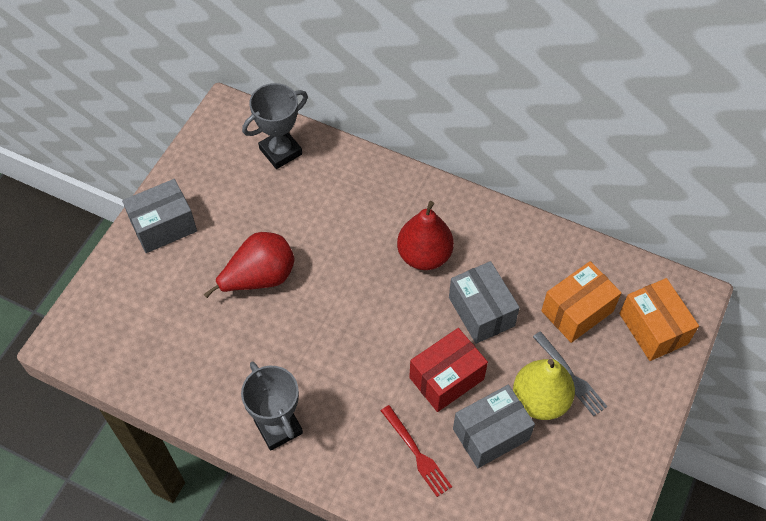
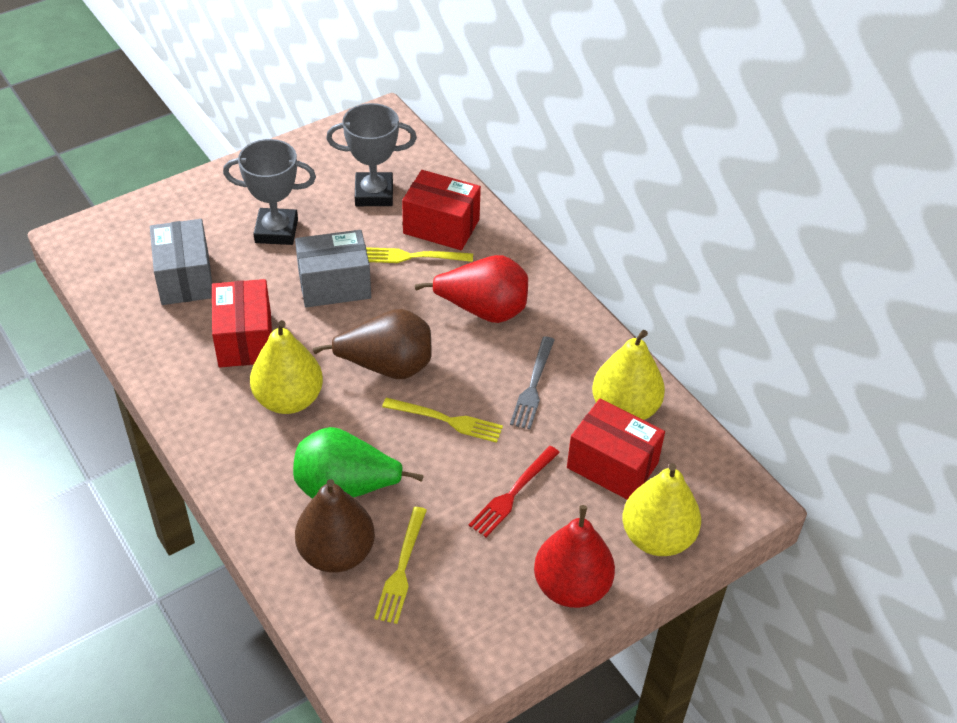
brown pear: none = 0 -> [295,479,375,573] [313,309,432,379] = 2
green pear: none = 0 -> [293,427,423,499] = 1
grey box: [122,179,197,253] [449,261,520,344] [453,385,535,468] = 3 -> [150,219,212,305] [295,230,371,307] = 2
orange box: [541,261,621,343] [619,278,699,361] = 2 -> none = 0
red box: [409,328,488,412] = 1 -> [212,279,272,367] [402,170,481,250] [567,399,665,500] = 3
yellow fork: none = 0 -> [366,247,473,263] [374,507,427,624] [382,398,503,443] = 3
yellow pear: [513,359,575,420] = 1 -> [250,320,323,414] [592,330,665,420] [622,463,701,556] = 3

